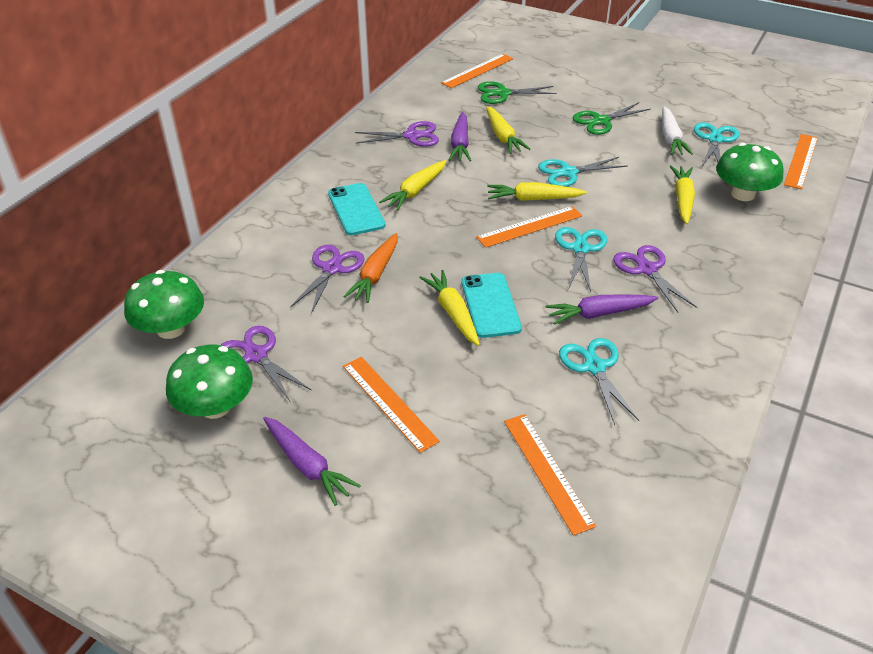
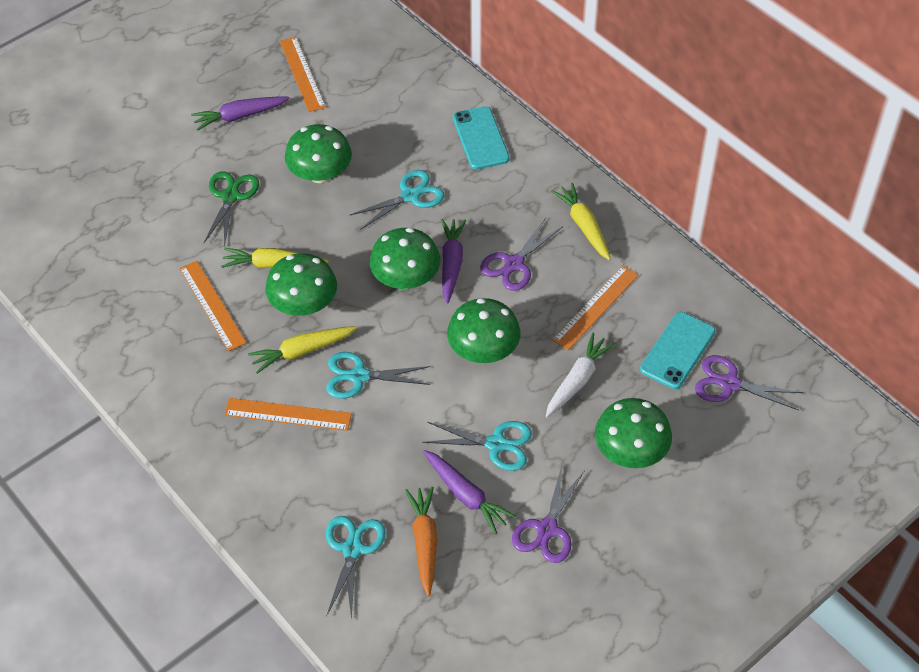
green mushroom: [124,270,204,339] [166,344,253,419] [716,143,784,201] = 3 -> [265,253,337,316] [285,124,352,183] [370,228,440,289] [447,298,521,363] [595,398,672,468] = 5
green scissors: [478,81,557,104] [573,102,651,135] = 2 -> [204,171,259,246] = 1
orange ruler: [343,357,440,453] [441,54,513,88] [476,206,582,248] [504,414,596,536] [784,134,818,189] = 5 -> [179,261,247,351] [224,398,352,431] [280,37,326,112] [552,265,639,350] = 4
purple scissors: [221,326,312,401] [290,245,365,314] [355,121,439,147] [613,245,698,312] = 4 -> [480,218,563,291] [512,466,585,563] [695,355,803,410] = 3
yellow carrot: [379,160,446,211] [419,270,480,346] [486,106,530,154] [487,182,587,201] [670,165,695,224] = 5 -> [221,248,329,268] [248,326,357,374] [551,183,611,260] = 3

